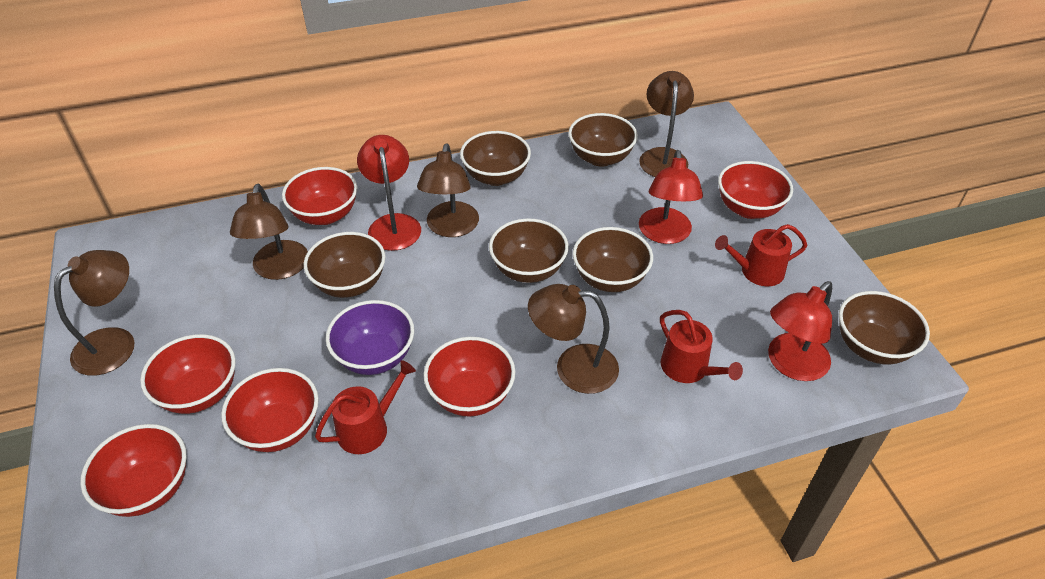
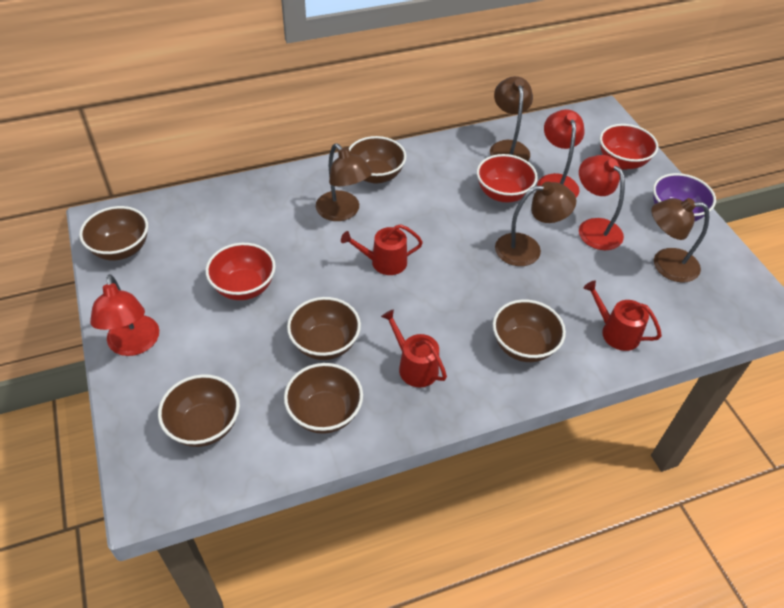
brown lamp: [54,250,134,376] [230,184,308,280] [417,143,479,237] [528,284,619,394] [639,71,694,177] = 5 -> [316,143,372,221] [490,76,533,161] [495,182,576,266] [651,198,709,283] = 4
red bowl: [80,424,187,517] [140,334,236,414] [221,368,319,452] [282,167,357,225] [424,337,515,416] [718,161,793,219] = 6 -> [205,243,276,300] [477,154,538,203] [600,124,658,170] = 3

